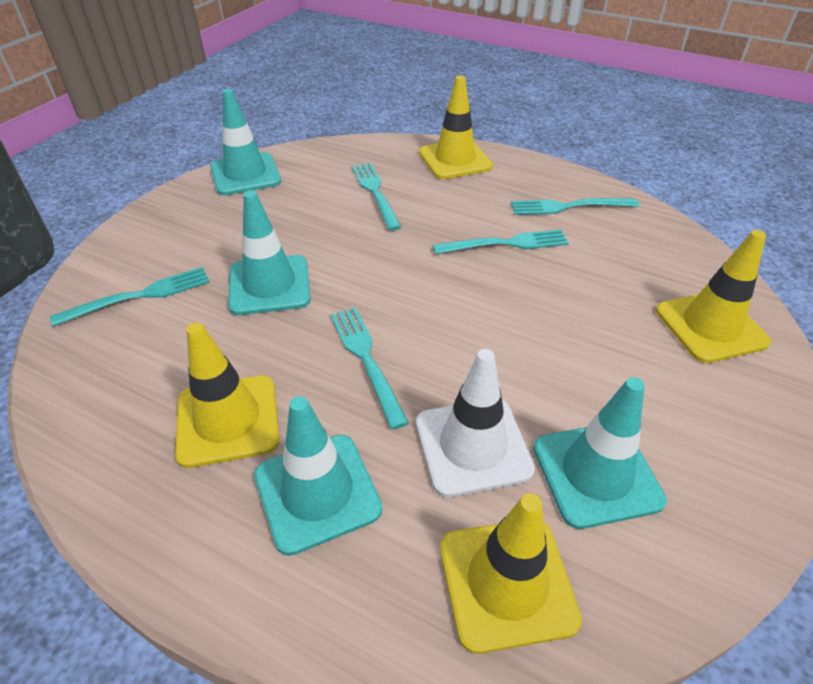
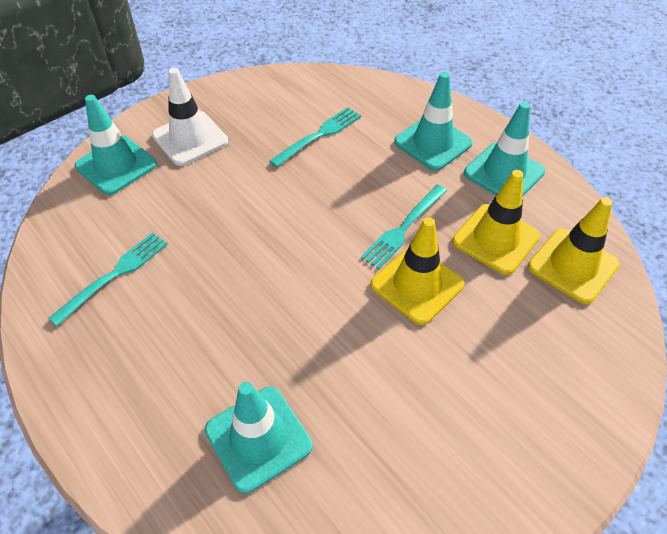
turquoise fork: [50,267,210,327] [330,307,409,430] [352,163,401,231] [433,229,569,254] [511,198,639,215] = 5 -> [48,232,168,326] [269,107,361,167] [361,185,447,269] = 3
yellow traffic cone: [175,323,279,468] [419,76,493,179] [440,493,582,654] [656,230,771,363] = 4 -> [371,217,464,325] [452,170,540,275] [528,197,620,304] = 3

